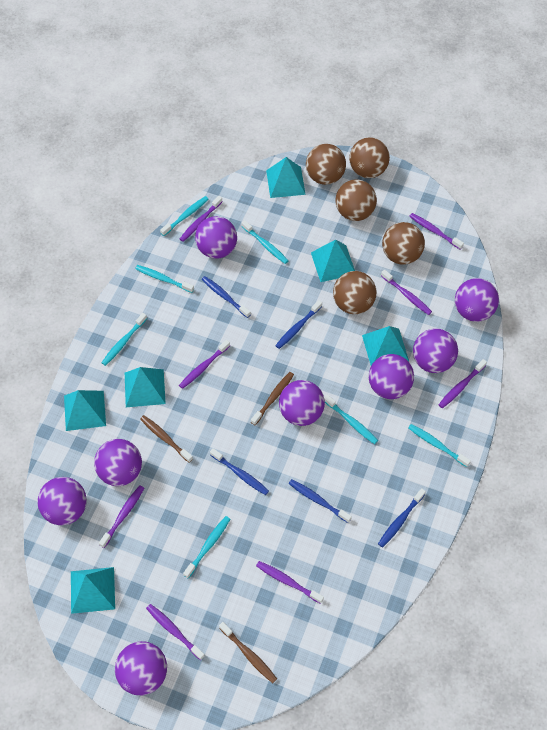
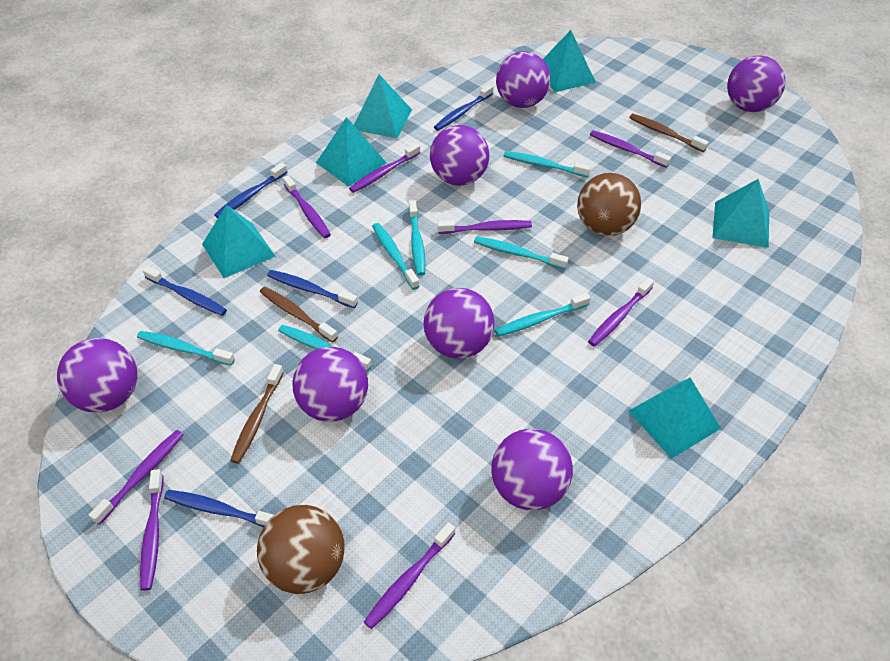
brown ball: [306,144,346,185] [333,271,377,314] [335,179,377,221] [349,137,390,178] [382,222,425,265] = 5 -> [257,505,345,594] [577,173,641,236] = 2
purple ball: [37,477,87,525] [94,439,142,486] [115,641,167,695] [195,216,237,259] [279,380,325,426] [369,354,414,399] [413,329,458,373] [455,278,499,322] = 8 -> [57,338,137,413] [292,347,368,422] [424,288,495,359] [430,125,489,186] [492,429,573,510] [496,51,551,108] [727,55,785,112] = 7

